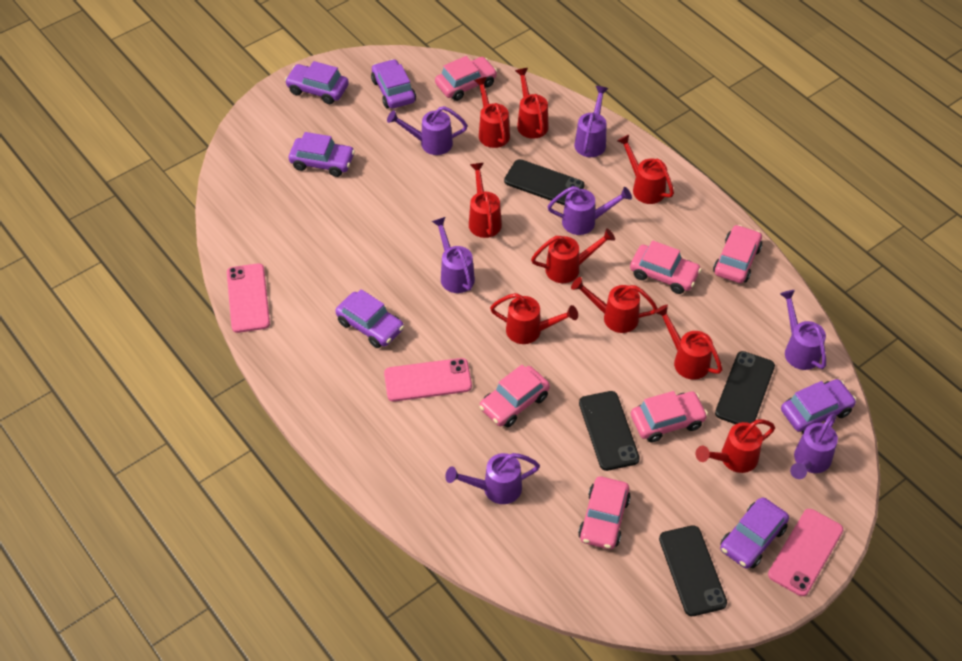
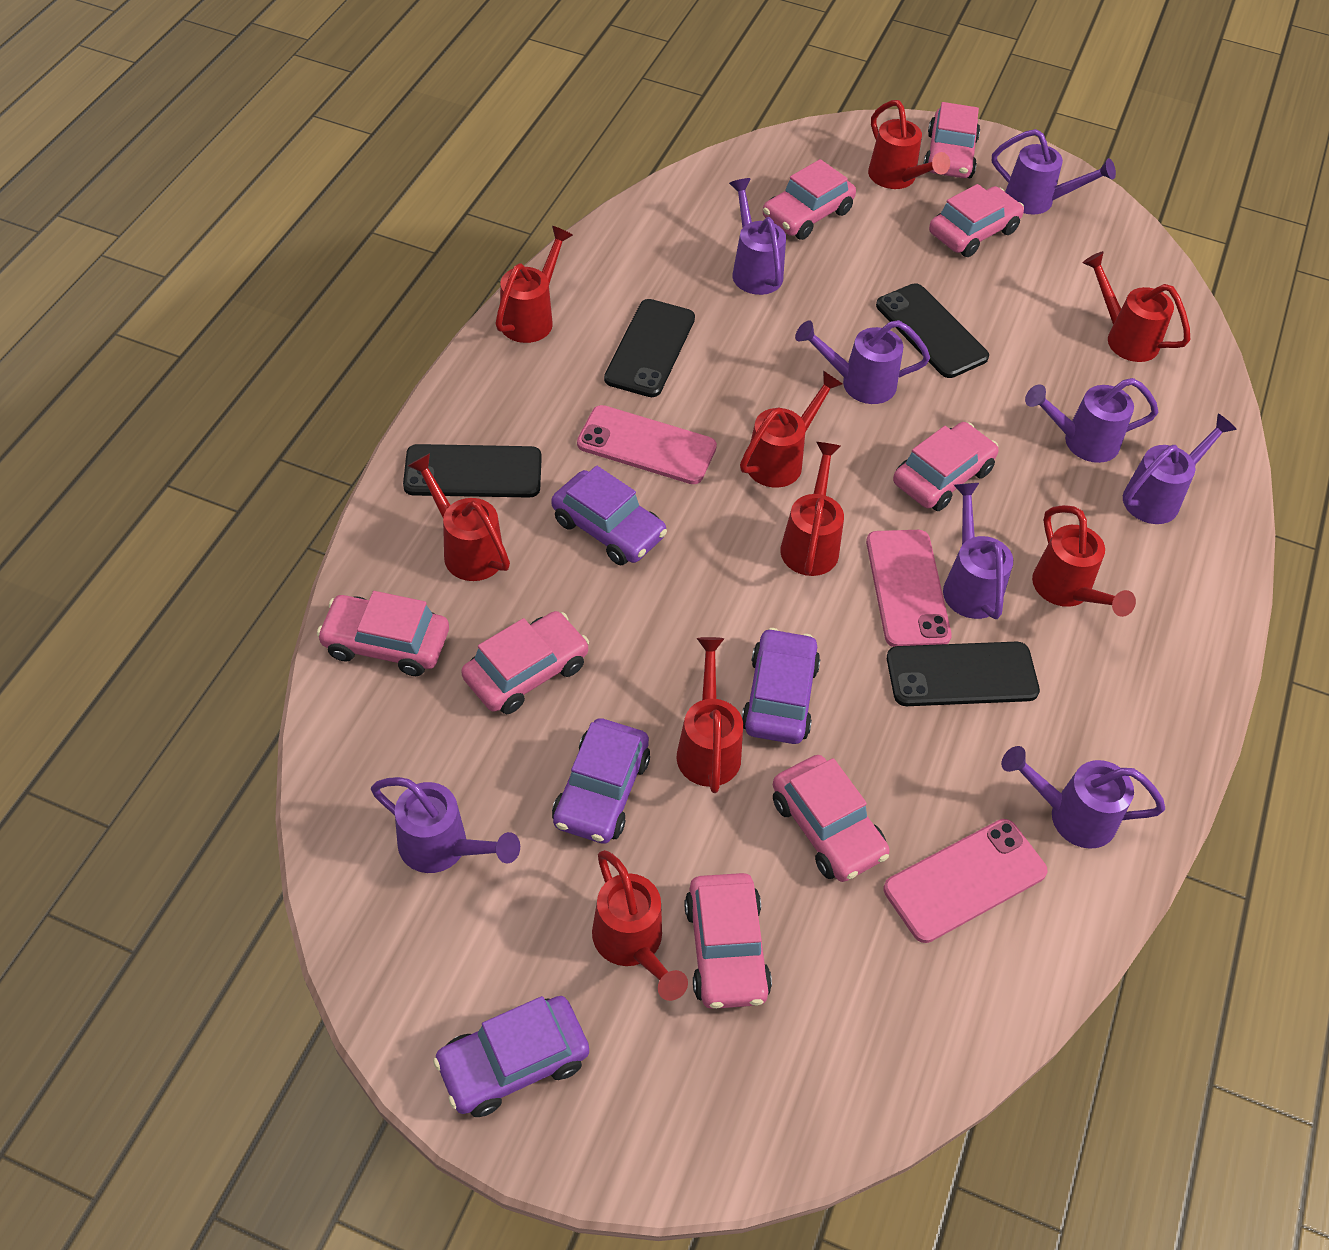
pink car: [435,56,497,101] [479,365,550,427] [578,476,631,549] [630,240,701,294] [631,391,708,443] [713,225,762,283] = 6 -> [317,591,449,676] [461,611,589,714] [684,873,772,1009] [763,159,856,240] [773,755,890,882] [893,422,998,511] [923,102,980,178] [929,184,1024,257] = 8
purple car: [285,61,349,104] [289,132,355,177] [335,289,404,348] [371,59,416,109] [720,497,789,569] [781,379,856,433] = 6 -> [433,996,589,1117] [551,465,667,565] [552,718,650,844] [742,628,820,744] = 4
purple watering can: [387,106,468,155] [432,217,475,293] [445,453,540,504] [547,186,632,235] [574,86,609,157] [780,290,826,370] [790,414,838,479] = 7 -> [371,777,520,873] [729,178,786,295] [795,320,930,404] [943,483,1013,619] [992,129,1116,214] [1001,746,1165,849] [1025,378,1158,463] [1123,414,1237,524] = 8

